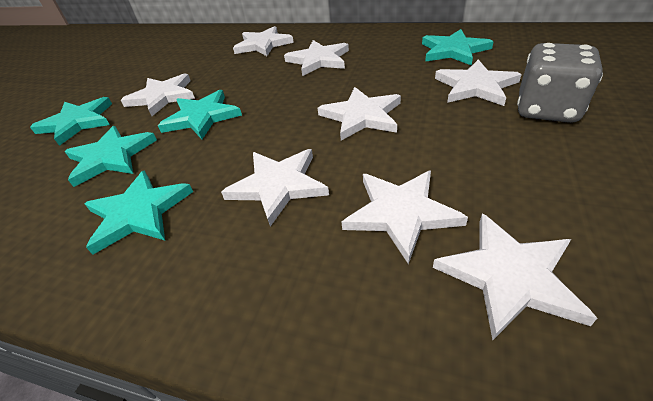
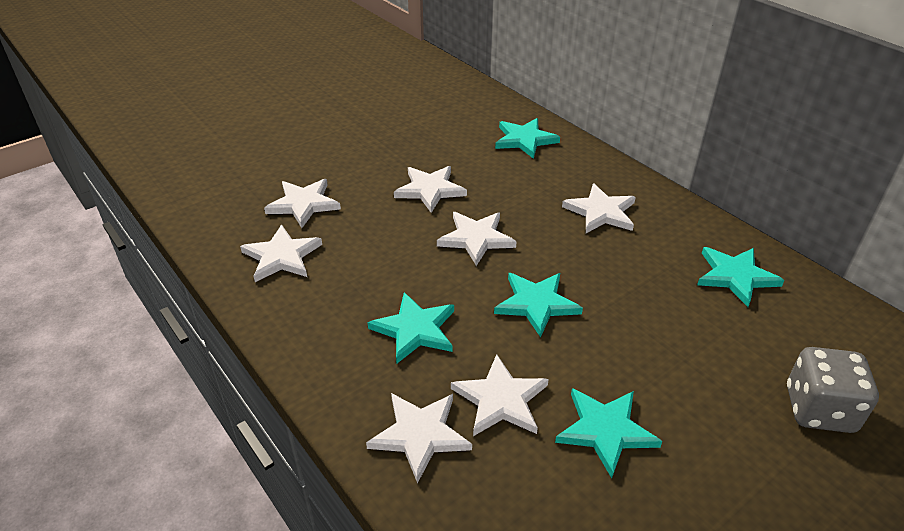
white star: [121,73,195,116] [221,149,329,226] [233,26,294,56] [284,40,349,76] [318,87,401,141] [342,170,468,264] [433,213,597,340] [435,59,522,106] = 8 -> [240,225,322,282] [264,179,341,228] [366,393,472,484] [394,166,467,213] [437,212,517,266] [451,354,549,436] [562,183,636,233] = 7

